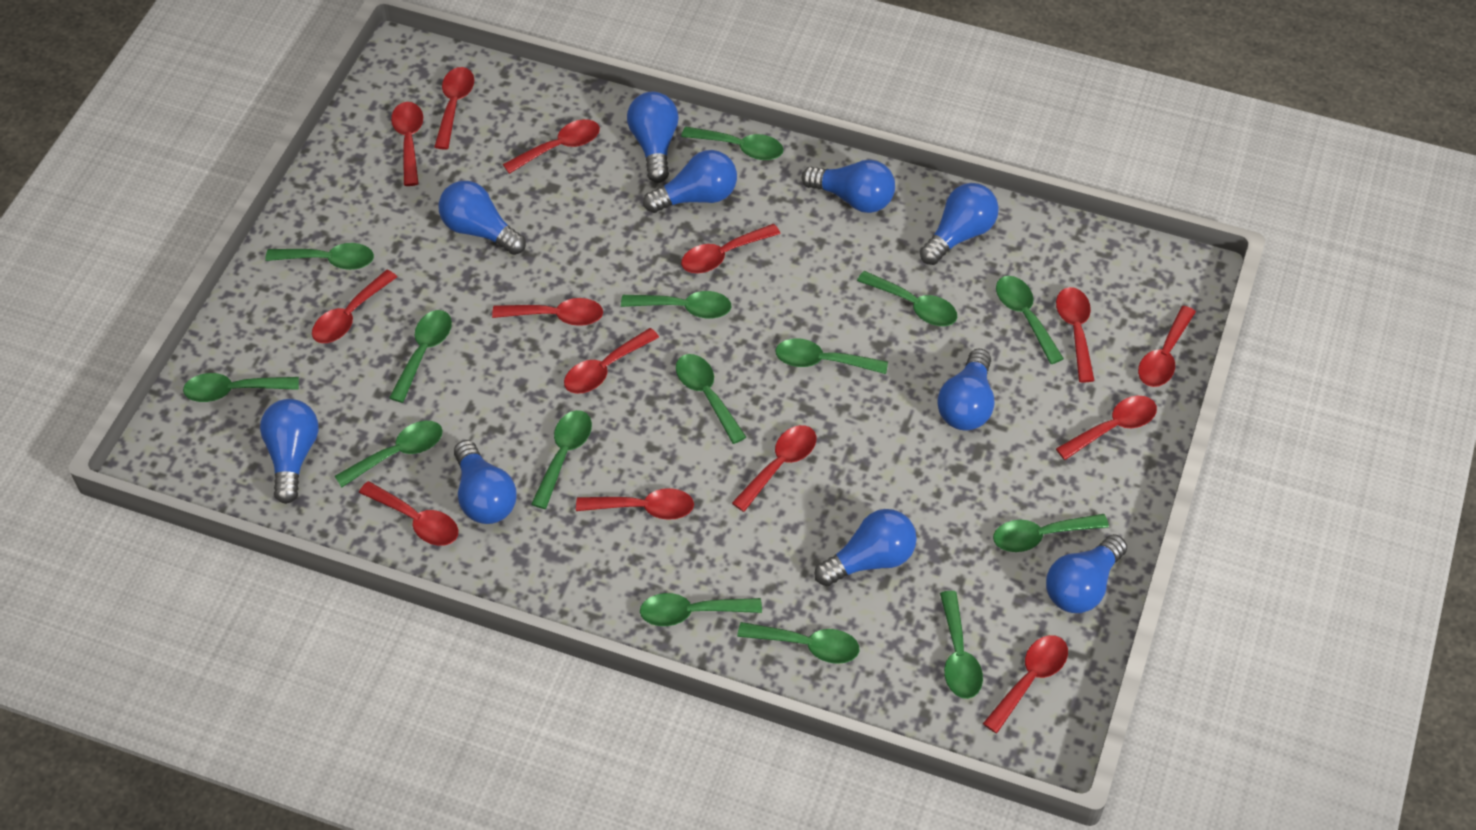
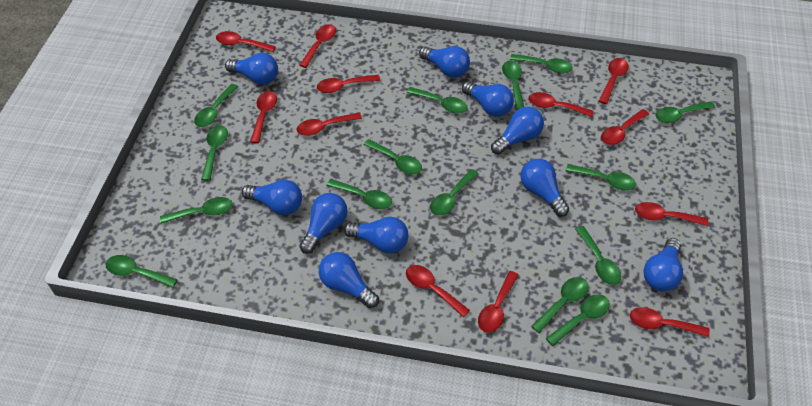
red spoon: [312,270,397,343] [359,481,458,546] [391,102,423,186] [434,67,474,150] [492,298,603,326] [503,119,600,174] [564,328,659,394] [576,488,694,520] [681,224,781,273] [732,425,817,512] [983,635,1068,733] [1056,287,1095,382] [1056,396,1157,460] [1138,306,1196,387] = 14 -> [216,31,276,52] [250,91,277,143] [297,113,362,136] [299,24,336,68] [317,75,380,93] [406,265,470,317] [478,271,519,333] [529,92,594,117] [599,58,629,104] [601,109,649,145] [630,307,710,337] [635,202,708,226] = 12

